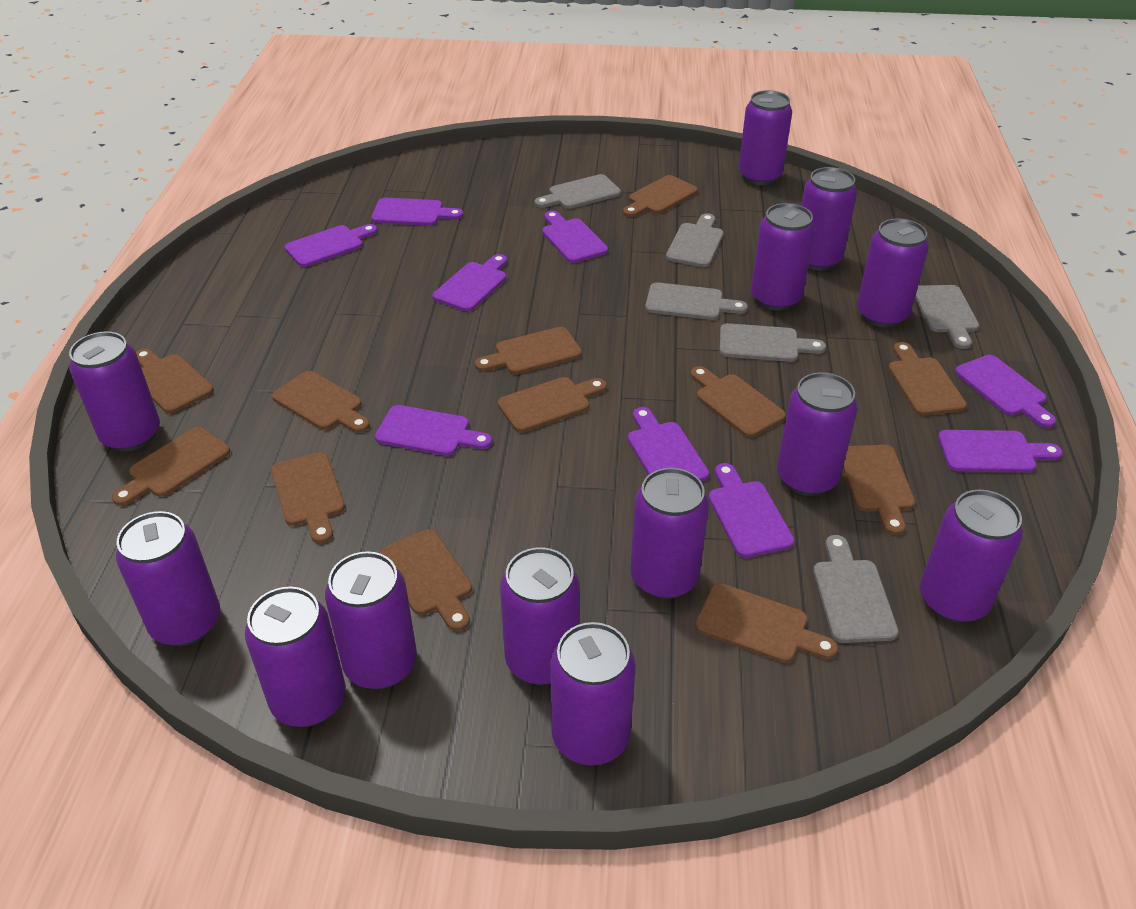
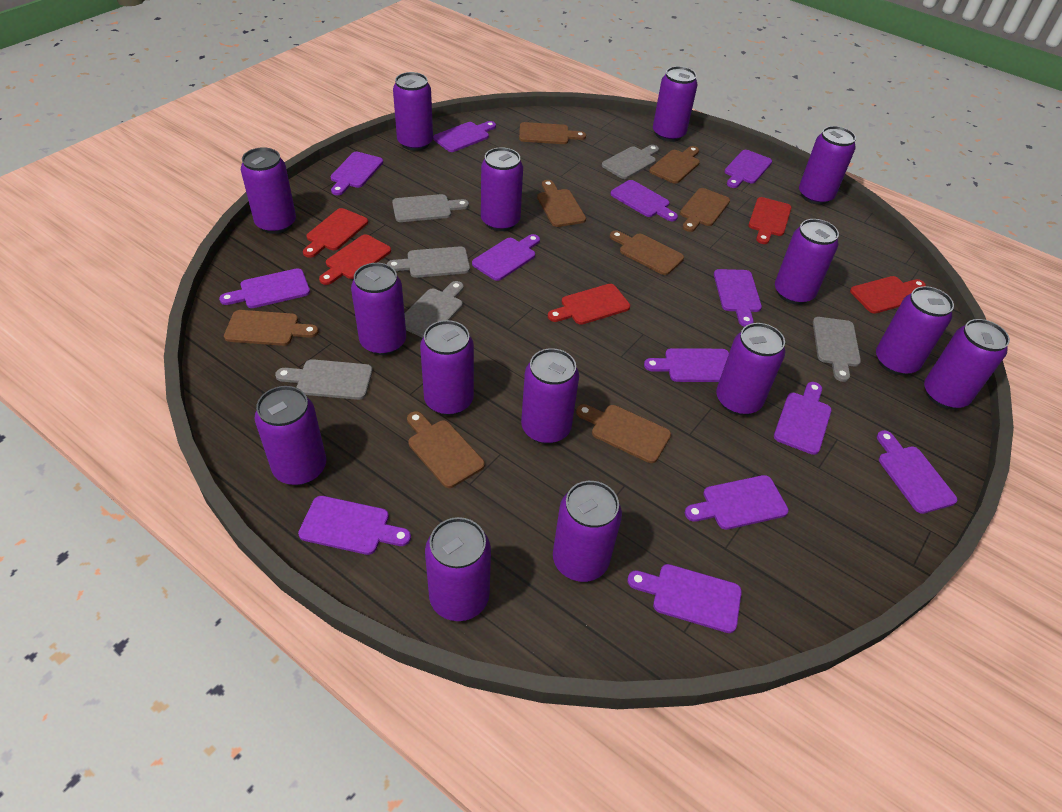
brown cutting board: [112,427,230,506] [136,349,214,414] [271,452,345,544] [272,371,370,433] [380,529,472,631] [475,327,582,374] [498,377,607,432] [623,175,698,217] [690,366,786,438] [695,583,838,663] [843,445,915,535] [888,342,967,416] = 12 -> [224,310,318,346] [407,411,485,488] [519,122,586,144] [537,180,586,227] [576,404,671,463] [610,231,684,275] [649,146,700,184] [680,188,730,232] = 8
purple can: [69,331,160,451] [116,511,220,646] [245,587,346,727] [325,552,417,689] [500,547,580,685] [550,622,636,765] [630,468,709,599] [738,90,792,185] [751,203,815,311] [777,372,858,496] [801,167,857,271] [857,218,929,327] [920,490,1023,623] = 13 -> [241,147,296,234] [255,386,326,485] [351,263,406,355] [393,72,433,151] [420,320,474,416] [425,517,491,621] [481,147,523,231] [521,348,579,444] [553,481,622,582] [653,66,697,142] [716,323,785,415] [775,219,839,305] [799,126,856,205] [876,286,954,375] [924,319,1010,409] = 15
purple cutting board: [285,224,378,267] [371,198,463,226] [375,405,492,456] [433,254,507,311] [542,211,608,263] [628,407,709,482] [708,463,795,558] [938,430,1062,473] [955,355,1056,428] = 9 -> [219,268,310,308] [298,496,411,555] [330,152,383,195] [433,121,496,152] [472,234,540,281] [610,180,678,221] [628,564,742,633] [644,348,729,382] [685,475,789,530] [714,269,762,327] [725,150,772,188] [774,382,832,455] [877,430,957,514] = 13
red cutting board: none = 0 -> [303,208,368,258] [319,234,391,285] [548,284,630,325] [748,197,792,244] [850,276,926,314] = 5

